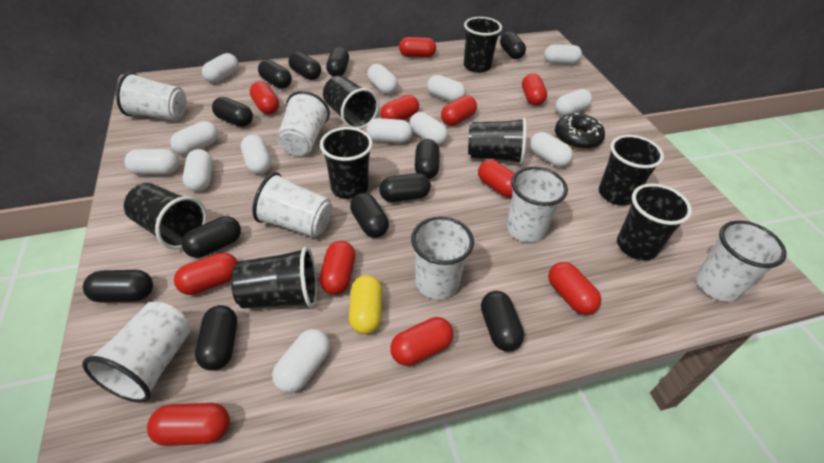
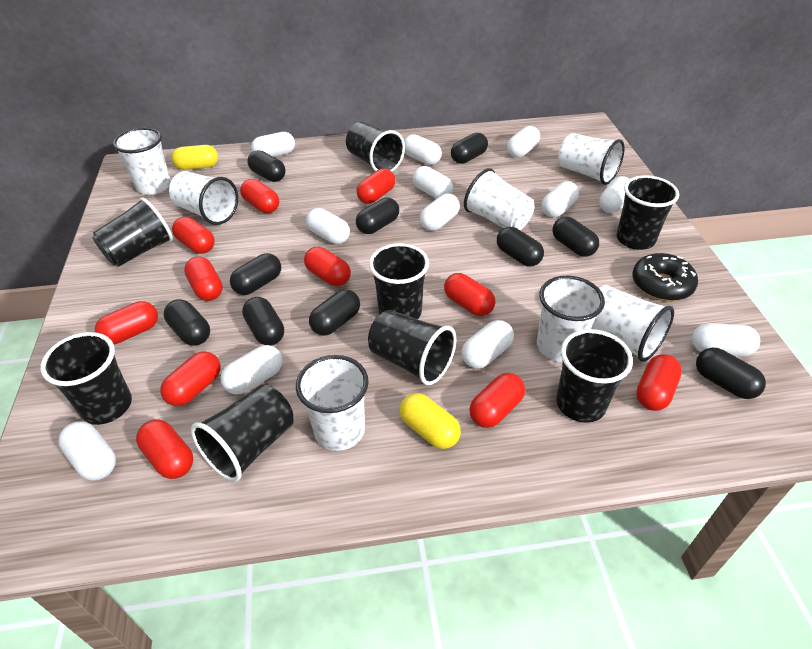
black capsule: [83,270,153,303] [182,216,241,258] [195,305,237,371] [212,97,253,127] [258,60,292,89] [288,52,321,80] [326,47,349,77] [350,193,389,238] [379,173,431,202] [415,139,440,179] [481,291,524,352] [500,31,526,59] = 12 -> [164,299,210,346] [230,253,281,295] [242,297,284,346] [247,150,286,182] [309,289,360,336] [356,198,399,234] [451,133,488,164] [497,227,544,267] [553,217,599,257] [696,348,766,399] = 10
white capsule: [124,149,179,175] [170,121,218,155] [183,149,213,192] [202,53,239,83] [241,135,271,174] [272,329,330,393] [367,64,398,94] [367,118,413,143] [410,112,448,146] [427,75,466,102] [529,132,573,167] [544,44,582,65] [555,89,592,116] = 13 -> [58,421,116,481] [220,345,283,395] [251,132,295,157] [306,208,350,244] [404,134,442,165] [413,166,453,199] [420,193,460,231] [461,320,514,369] [507,126,540,158] [541,181,579,217] [599,176,629,213] [692,323,760,356] = 12
yellow capsule: [349,275,382,335] = 1 -> [172,145,218,170] [400,393,461,449] = 2

